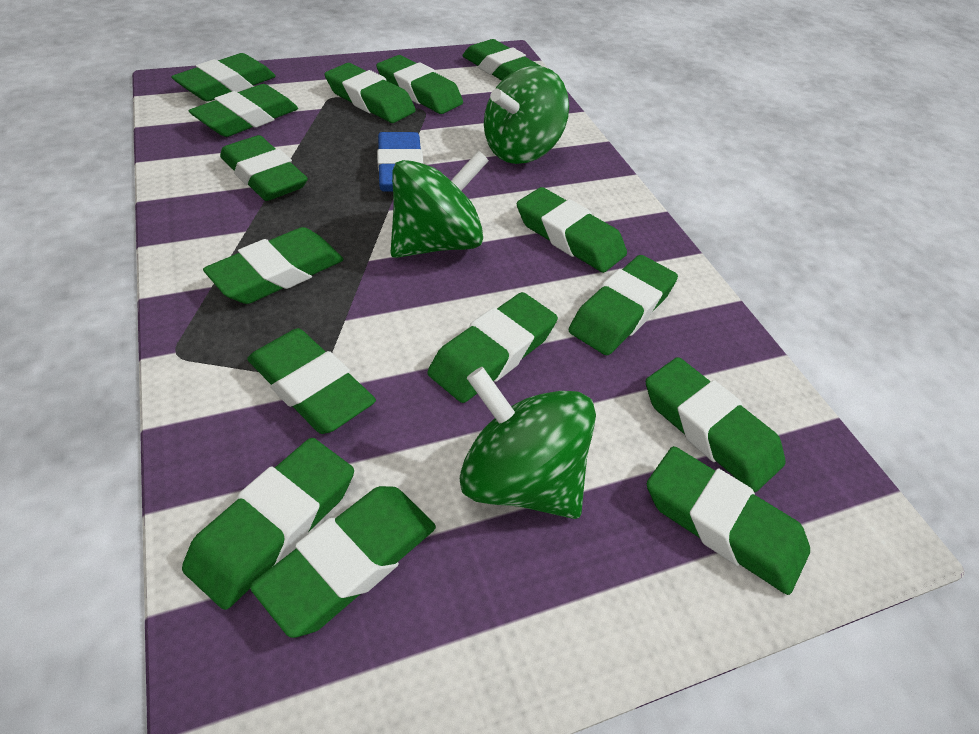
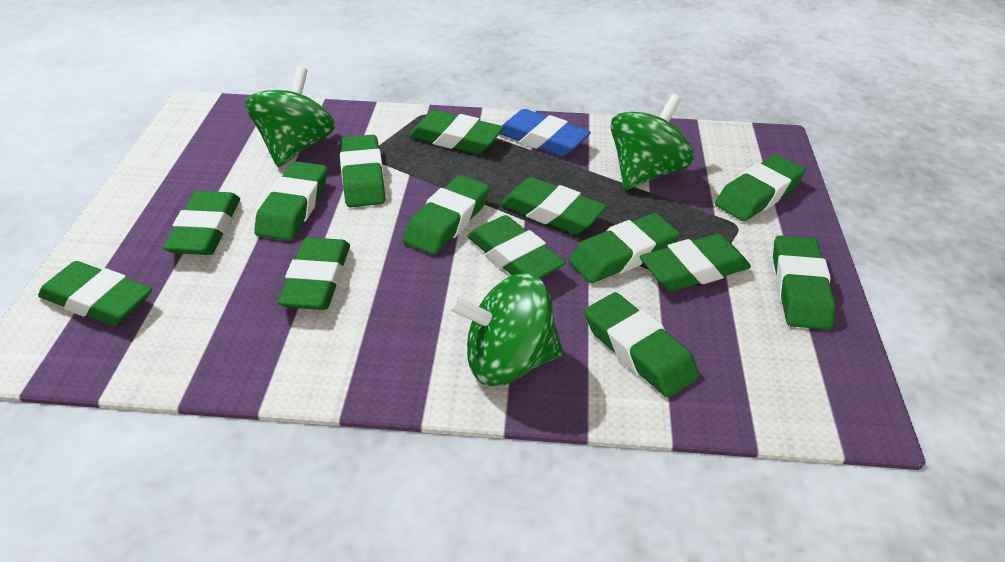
green eraser: [171,53,276,102] [182,438,354,610] [189,84,298,137] [203,227,344,304] [220,135,308,201] [247,328,376,434] [250,486,436,638] [324,63,416,123] [376,55,463,114] [427,292,558,403] [462,39,540,81] [517,187,627,273] [569,255,678,355] [646,357,785,492] [647,446,810,595] = 15 -> [38,261,152,326] [163,191,240,255] [254,161,327,241] [278,237,350,310] [340,135,386,208] [403,175,490,255] [409,110,503,154] [467,215,566,278] [500,177,607,234] [569,213,679,283] [584,292,699,398] [640,234,751,291] [715,154,806,221] [773,235,835,330] = 14

